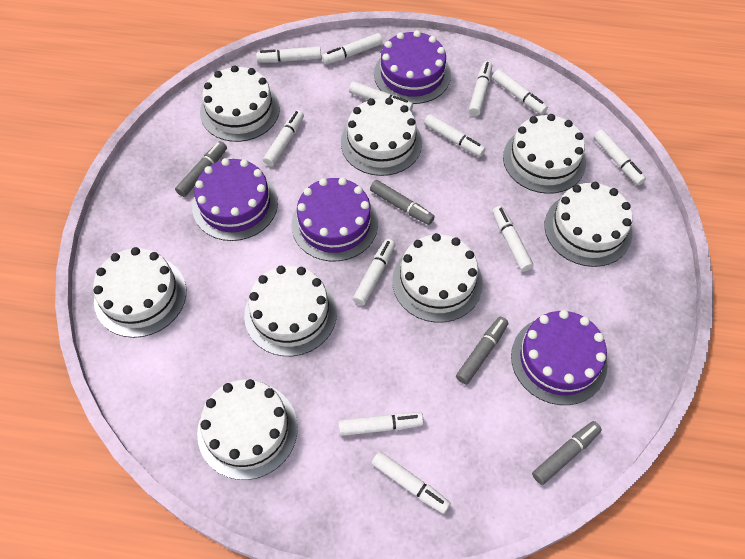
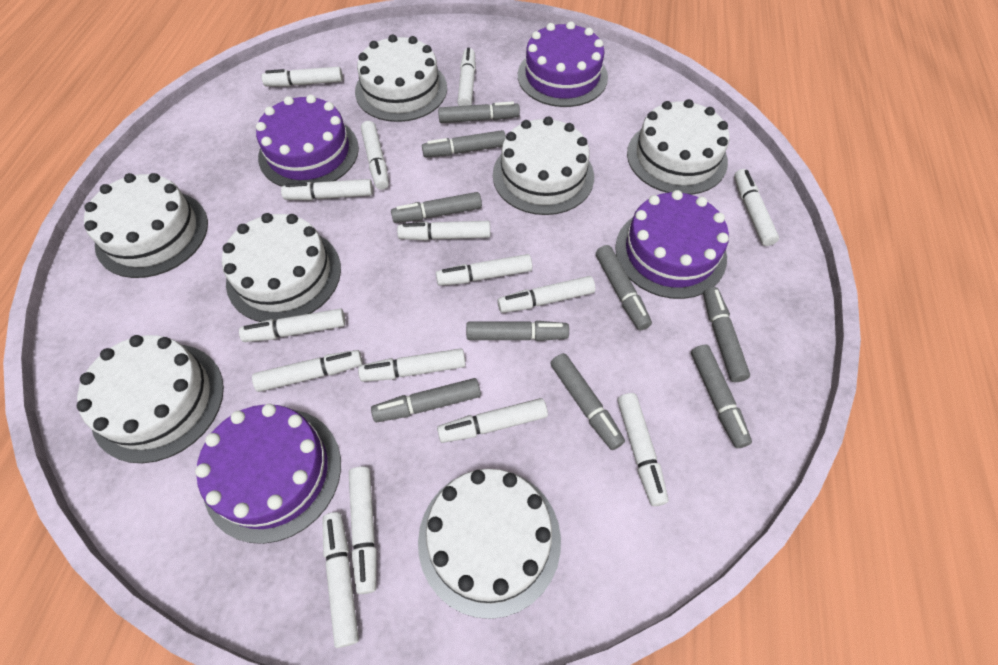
grey marker: [175,141,227,197] [370,180,435,225] [456,317,508,384] [532,421,602,485] = 4 -> [371,378,481,422] [391,192,482,223] [422,130,506,157] [438,102,520,123] [466,321,569,341] [550,353,625,450] [596,245,652,330] [691,344,752,448] [703,287,750,382] = 9
white cake: [93,247,186,338] [197,379,298,480] [200,65,280,142] [244,266,337,356] [341,98,422,176] [392,233,483,323] [503,114,586,194] [544,182,633,267] = 8 -> [77,335,224,463] [84,173,208,278] [222,213,341,322] [355,34,447,122] [418,469,561,619] [493,116,594,215] [627,99,729,195] = 7
white marker: [256,47,321,63] [263,110,304,166] [322,33,383,65] [338,412,424,436] [349,81,413,111] [353,239,395,305] [371,451,451,514] [424,114,486,157] [469,61,492,116] [492,69,548,115] [492,206,533,272] [594,129,646,185] = 12 -> [239,308,346,342] [252,350,363,392] [262,67,343,87] [281,179,373,200] [322,512,359,648] [349,467,377,594] [358,348,466,382] [361,121,389,190] [397,221,490,241] [436,254,532,286] [437,398,548,443] [457,48,476,106] [497,276,595,313] [618,393,669,506] [734,169,779,246] = 15

